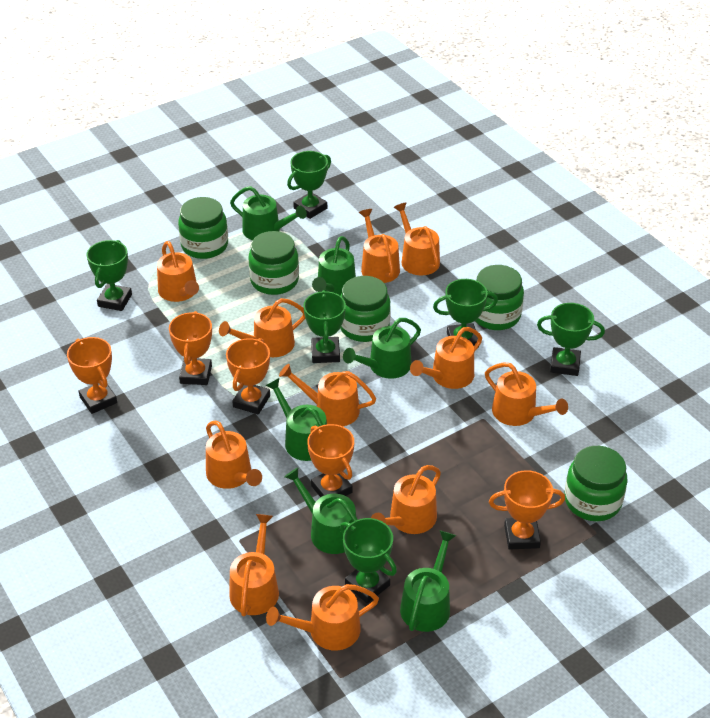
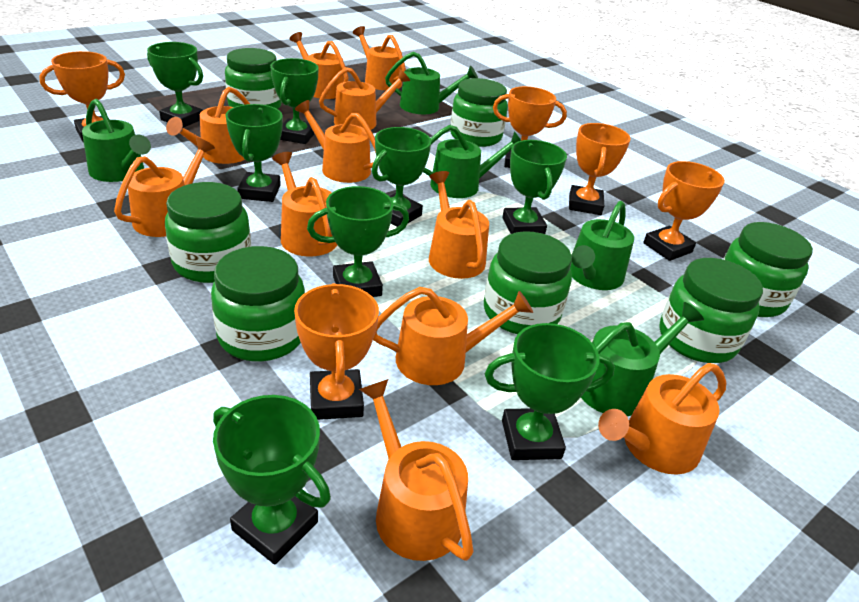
green jar: [178,197,228,259] [249,231,299,295] [340,276,391,342] [475,265,524,330] [565,446,627,521] = 5 -> [165,182,251,283] [211,246,305,361] [225,48,282,109] [450,78,508,147] [484,231,572,334] [659,258,763,363] [723,222,813,317] = 7
green trophy: [86,240,132,311] [287,151,331,219] [303,290,346,363] [340,518,397,604] [433,279,498,348] [537,303,605,376] = 6 -> [147,42,203,128] [213,395,331,565] [225,104,283,202] [270,58,319,144] [307,186,409,297] [372,127,431,227] [485,323,615,460] [502,140,567,234] = 8
green watering can: [230,186,307,240] [265,378,327,461] [284,468,358,554] [312,236,356,296] [343,318,421,379] [400,530,457,632] = 6 -> [82,99,151,182] [385,52,478,114] [423,125,521,198] [570,201,634,290] [581,302,704,416] = 5

